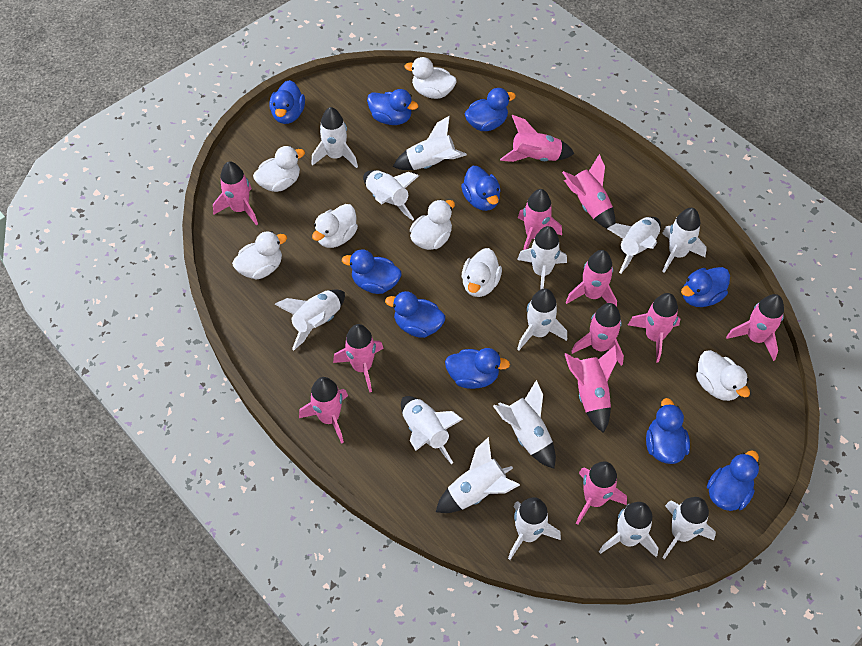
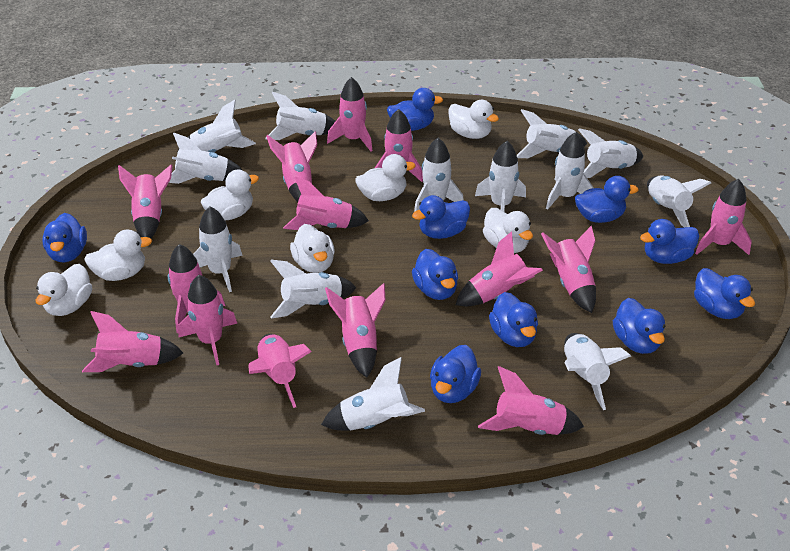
pink rocket: [213,161,258,226] [299,377,348,444] [333,324,384,393] [500,115,575,162] [518,189,562,250] [562,154,615,228] [565,345,617,433] [566,250,617,307] [571,303,624,366] [576,461,627,525] [628,293,680,363] [726,294,784,361] = 12 -> [82,311,183,372] [118,165,173,238] [168,244,225,333] [178,275,237,365] [248,334,312,408] [266,131,317,202] [283,176,369,230] [325,283,385,378] [327,77,373,151] [375,109,423,182] [456,231,543,306] [478,366,584,435] [541,225,596,313] [695,179,752,255] = 14
white rocket: [274,290,345,350] [311,107,358,168] [363,170,419,221] [393,116,467,170] [401,396,463,464] [436,437,520,513] [493,380,556,469] [508,497,561,560] [517,226,567,290] [517,289,567,350] [599,502,659,557] [607,217,661,273] [662,208,707,273] [662,497,716,559] = 14 -> [169,132,242,184] [177,100,256,153] [193,207,243,292] [265,92,335,140] [270,260,356,319] [321,357,425,431] [414,138,464,212] [475,141,526,211] [517,109,587,158] [546,133,594,210] [564,333,631,410] [578,128,643,178] [647,175,711,227] = 13

